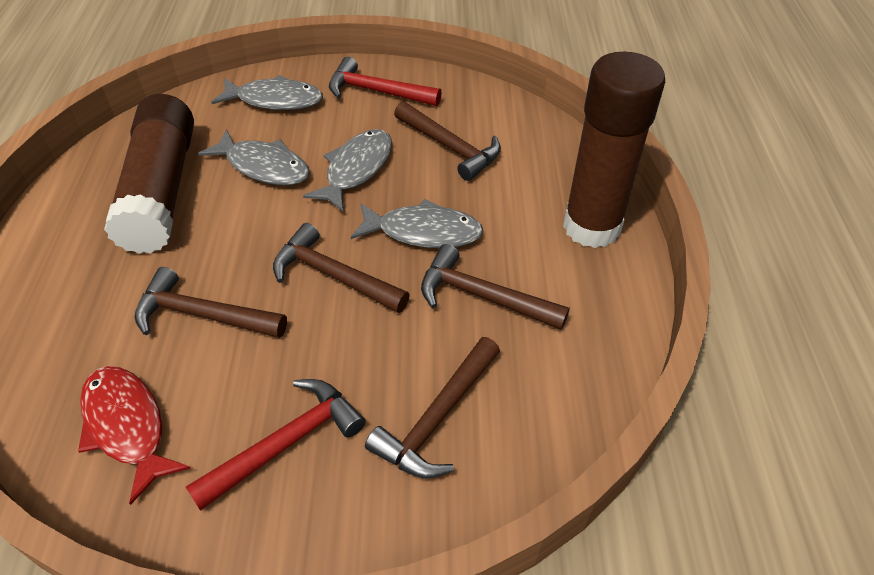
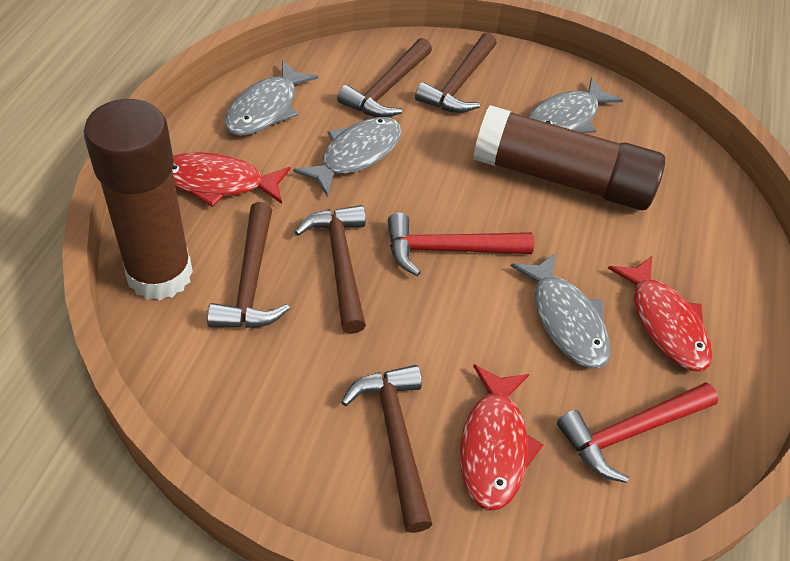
red fish: [78,366,191,505] = 1 -> [172,152,291,207] [460,364,543,511] [608,256,712,371] = 3

